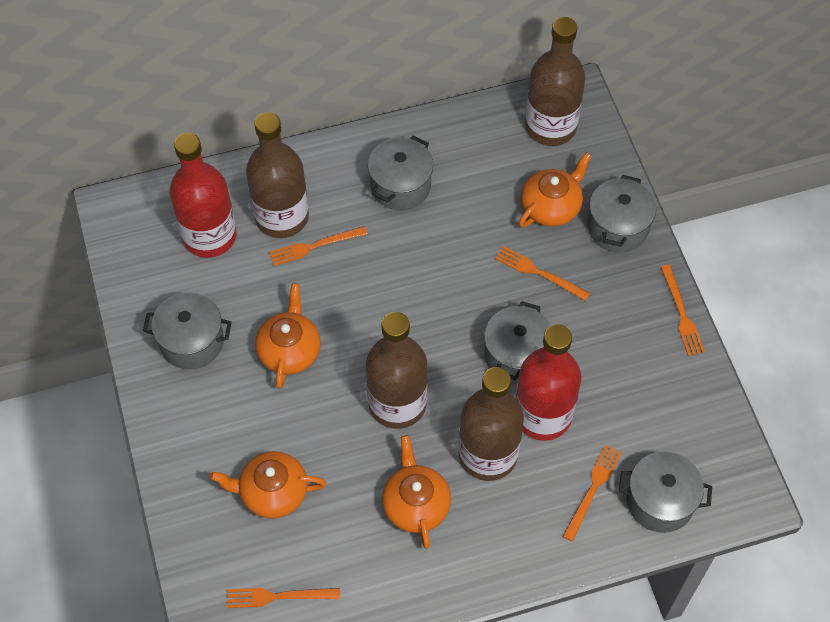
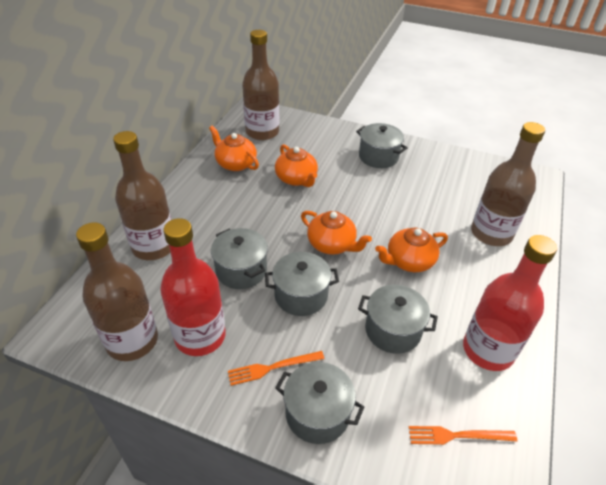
orange fork: [227,588,340,608] [269,226,368,266] [495,246,590,301] [563,445,622,541] [661,265,705,356] = 5 -> [228,351,324,386] [409,426,517,445] = 2

